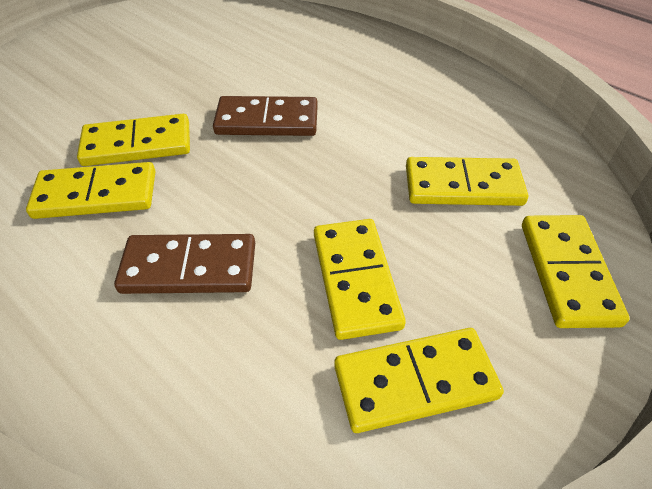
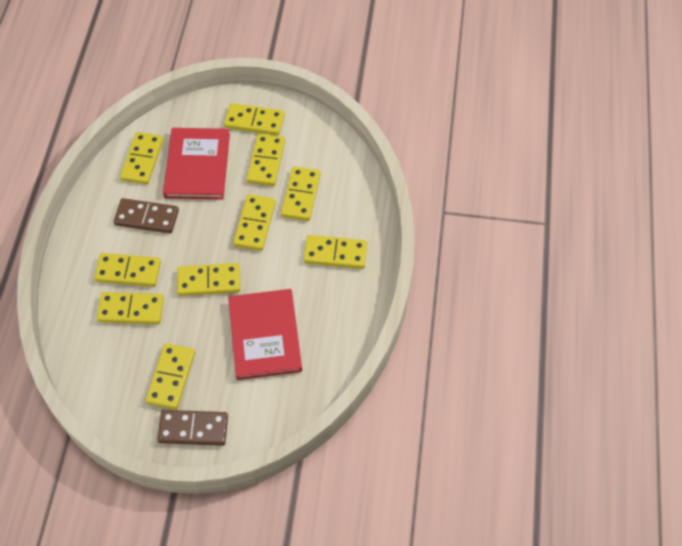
red book: none = 0 -> [163,128,230,199] [228,289,302,380] = 2
yellow domino: [26,162,156,219] [77,114,190,166] [314,219,406,340] [334,328,504,433] [406,157,528,206] [522,215,630,328] = 6 -> [94,253,161,287] [97,292,164,324] [120,132,164,184] [145,343,195,410] [177,263,240,296] [224,103,285,136] [233,194,276,251] [247,134,285,186] [281,166,321,221] [304,235,367,269] = 10

